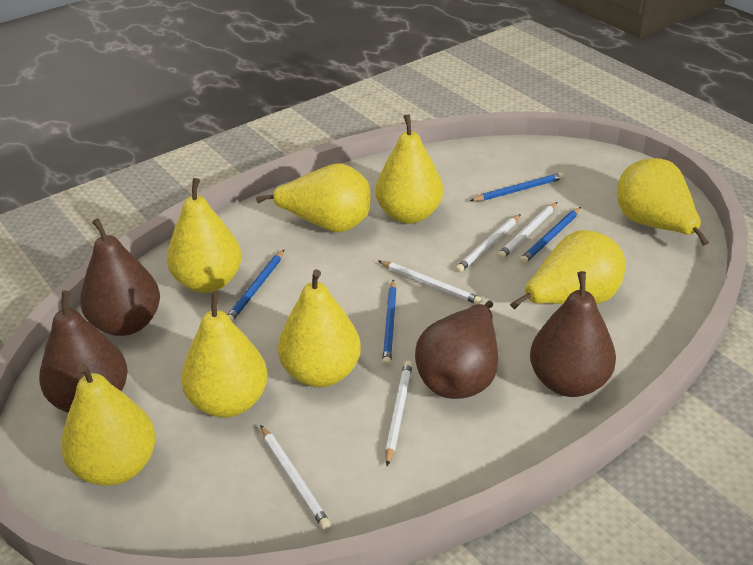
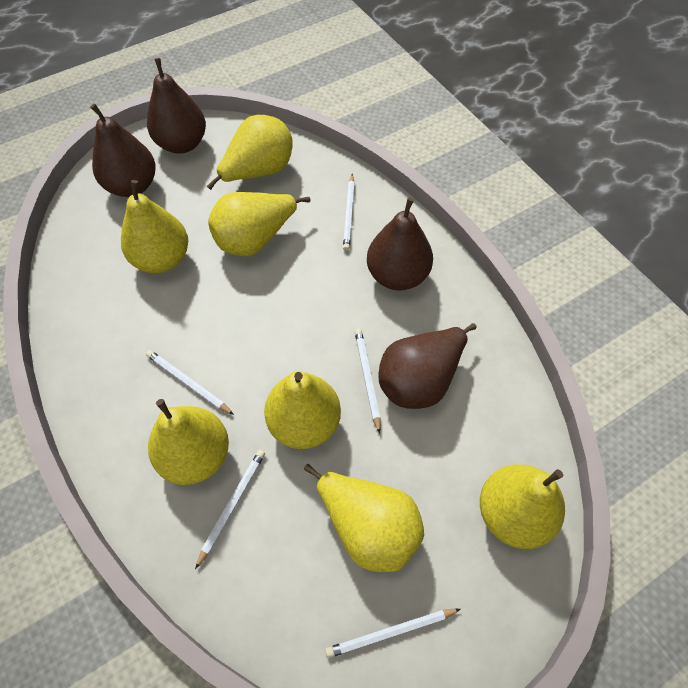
blue pencil: [227,250,284,322] [382,279,397,366] [470,173,564,201] [520,207,581,264] = 4 -> none = 0
yellow pear: [61,363,156,486] [167,178,242,293] [181,292,268,418] [256,164,371,232] [278,269,361,387] [376,114,443,224] [510,230,626,310] [617,158,709,246] = 8 -> [121,180,188,273] [148,399,229,485] [207,115,293,190] [208,192,311,256] [264,371,341,449] [304,464,424,572] [480,464,565,549] = 7

